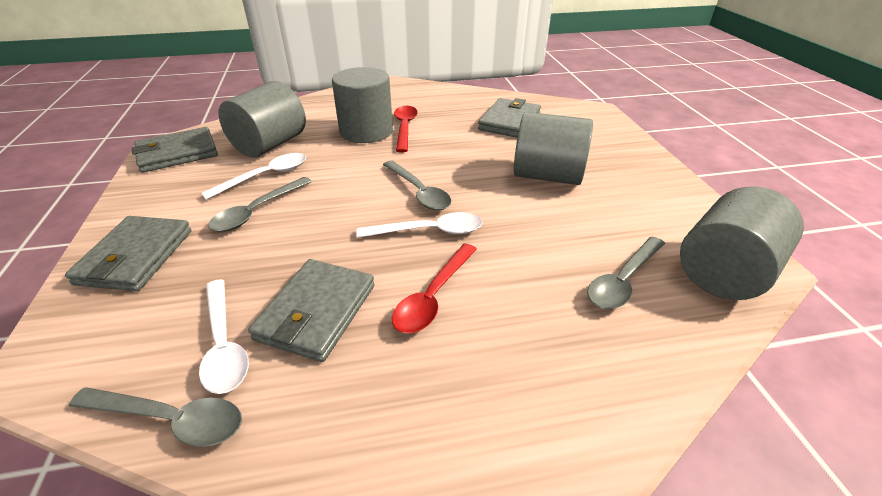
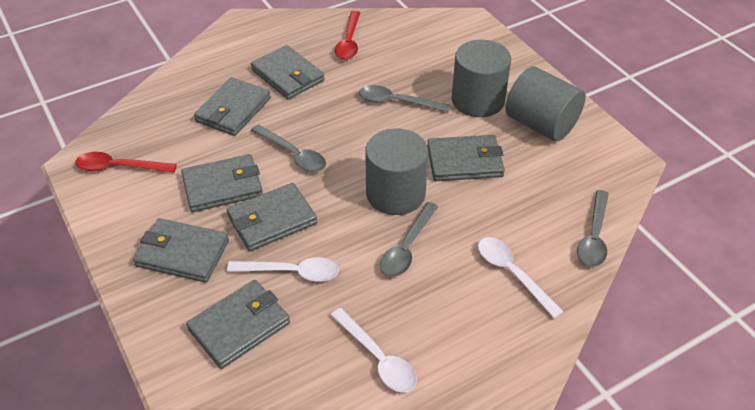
grey cylinder: [218,81,306,157] [332,67,393,143] [514,112,593,185] [680,187,804,300] = 4 -> [365,128,428,215] [451,40,511,117] [505,66,586,141] = 3
grey wallet: [65,216,191,291] [132,127,218,173] [248,259,375,362] [478,98,541,138] = 4 -> [133,218,229,283] [181,154,263,212] [186,280,290,369] [194,77,271,136] [227,183,317,251] [251,45,325,99] [427,135,505,181] = 7

